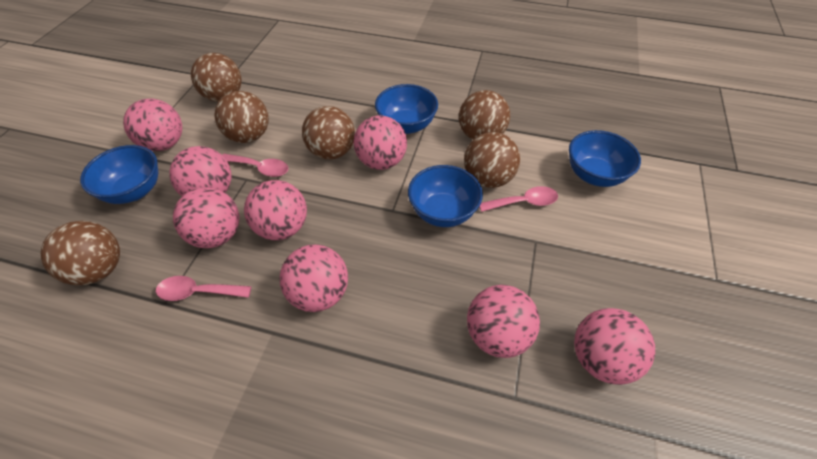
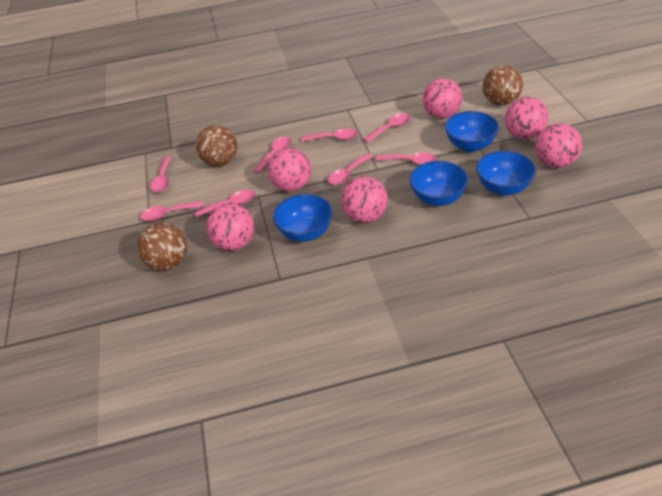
brown ball: [41,221,120,285] [191,53,242,102] [214,91,269,143] [302,106,355,159] [459,90,510,140] [464,132,520,188] = 6 -> [137,223,187,271] [196,125,237,167] [482,65,523,105] = 3
pink ball: [123,99,182,151] [169,146,231,196] [173,187,239,248] [244,180,307,240] [279,244,348,312] [353,115,407,170] [467,285,540,358] [574,308,655,385] = 8 -> [206,203,255,251] [268,148,311,191] [341,176,388,223] [423,78,462,119] [505,97,549,139] [535,123,582,168] = 6
pink spoon: [156,276,252,301] [223,154,289,177] [479,186,558,212] = 3 -> [140,201,204,221] [150,157,172,192] [194,190,255,218] [254,136,291,174] [301,128,358,142] [328,153,373,185] [364,113,410,143] [376,153,437,165] = 8

